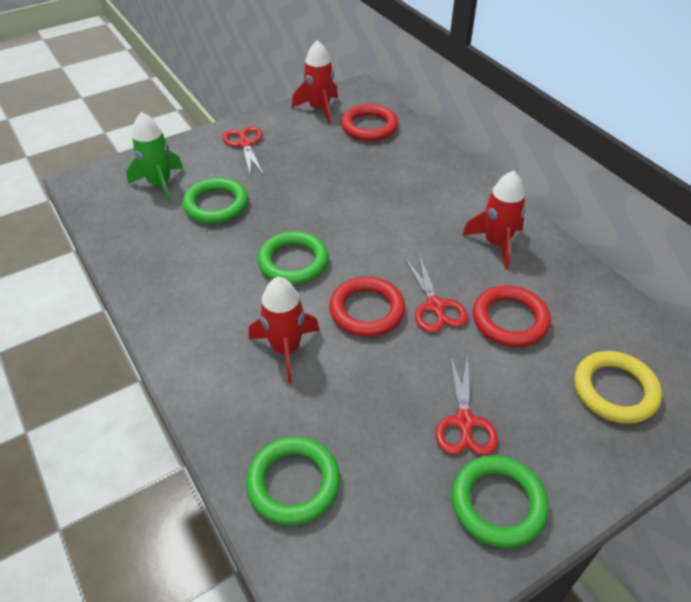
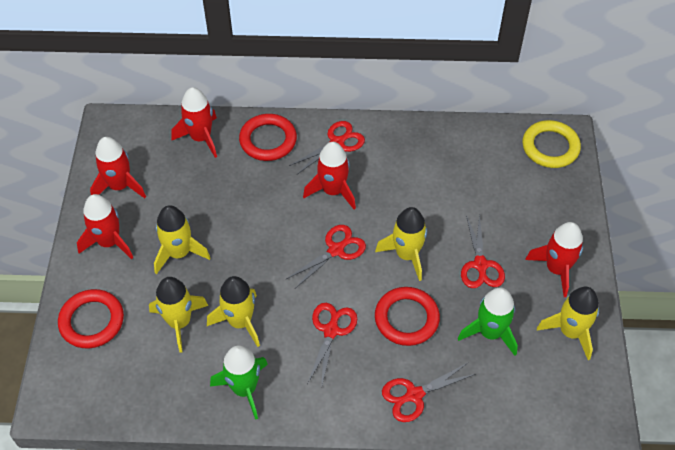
green ring: [183,177,248,224] [246,436,340,525] [258,231,329,285] [452,455,549,548] = 4 -> none = 0
green rocket: [126,112,183,203] = 1 -> [210,346,268,420] [458,287,518,356] = 2
red rocket: [249,277,319,383] [292,40,338,124] [463,171,526,269] = 3 -> [77,194,133,259] [90,137,146,199] [171,87,217,158] [303,142,356,209] [525,222,583,297] = 5
red scissors: [222,126,264,175] [404,254,468,333] [436,354,498,456] = 3 -> [286,225,366,288] [289,121,365,174] [307,303,357,385] [382,363,475,422] [461,213,505,288] = 5
yellow rocket: none = 0 -> [149,277,208,353] [154,205,210,274] [207,276,260,347] [375,207,427,281] [537,287,599,360] = 5

